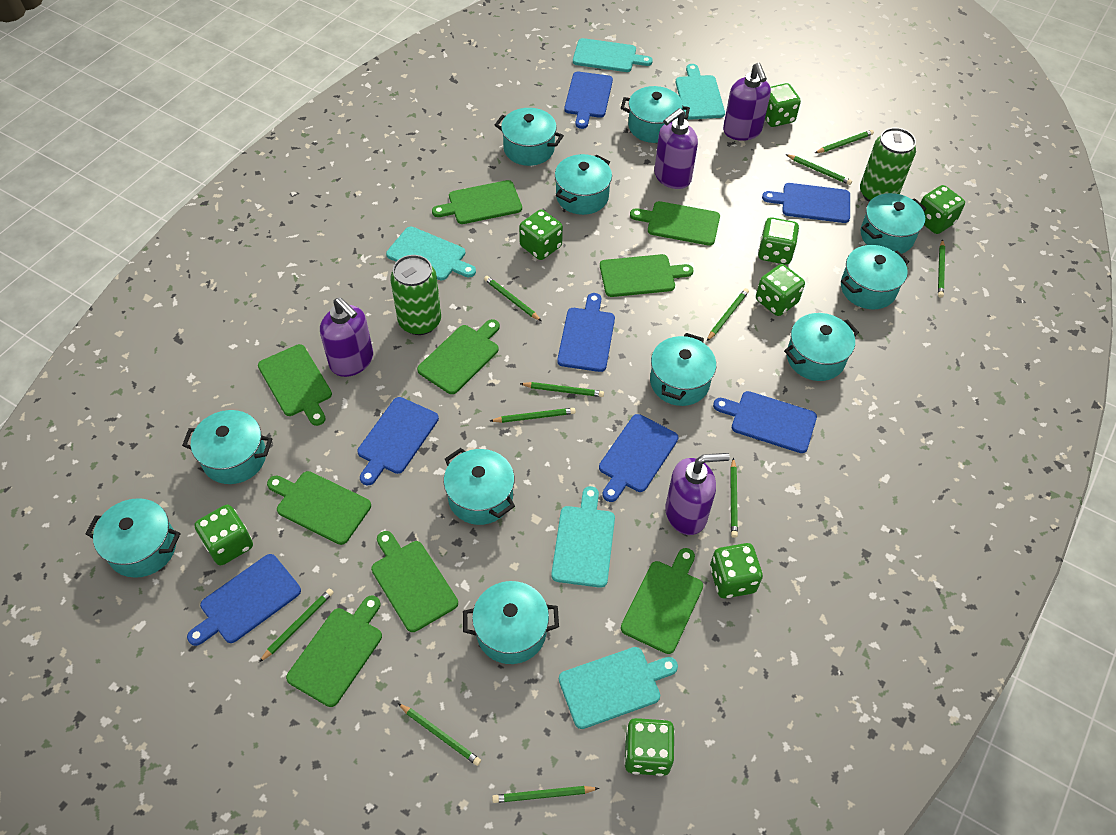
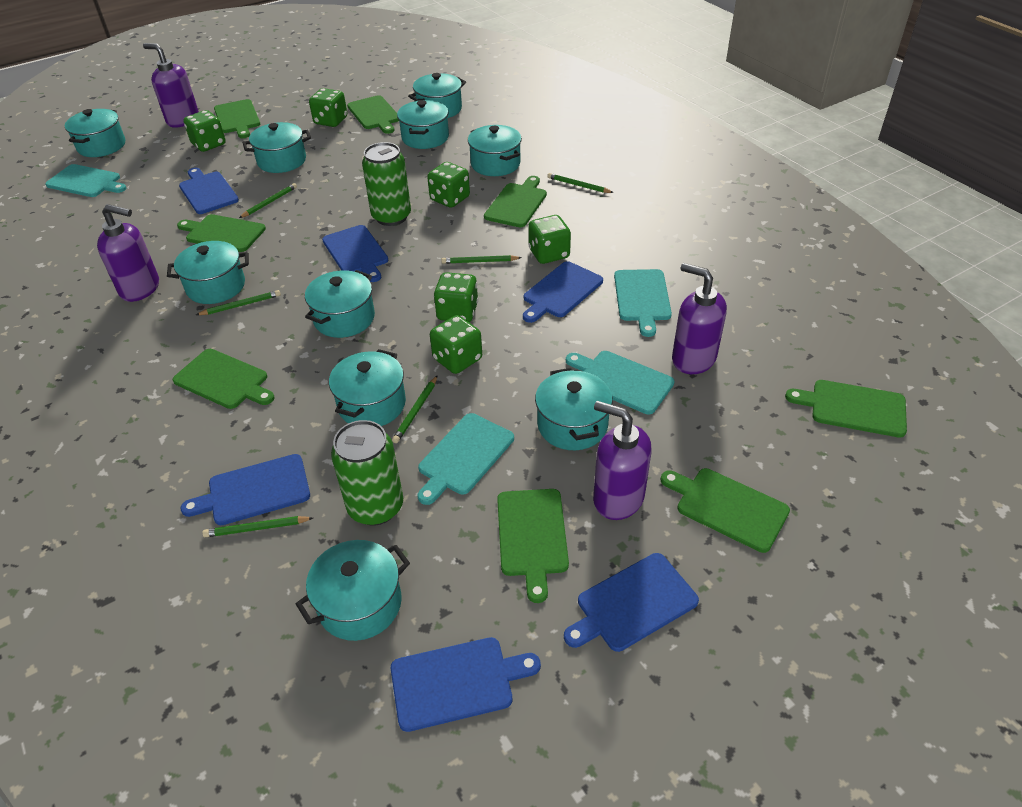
blue cutting board: [187,554,301,646] [357,397,439,485] [557,293,615,372] [564,72,613,129] [599,414,678,502] [713,391,817,453] [762,183,850,223] = 7 -> [179,168,239,214] [181,454,310,525] [322,225,388,282] [391,637,541,732] [523,261,603,323] [564,553,699,652] = 6
green cutting board: [258,344,332,426] [267,471,371,545] [286,596,382,707] [371,531,458,632] [417,319,500,394] [432,180,522,224] [600,254,693,297] [621,548,703,654] [630,201,720,246] = 9 -> [172,349,275,409] [177,214,266,252] [214,99,260,138] [347,95,399,134] [484,176,547,228] [497,489,569,603] [660,468,790,553] [785,380,907,438] = 8
green dice: [194,505,253,565] [519,209,563,260] [624,718,675,776] [710,543,763,599] [756,264,805,316] [758,217,799,265] [765,83,801,127] [921,185,965,234] = 8 -> [184,110,226,152] [309,88,347,127] [427,162,470,208] [430,315,482,374] [434,272,478,322] [528,215,571,264] = 6
green pencil: [259,588,334,662] [398,703,481,766] [484,276,541,321] [490,408,576,423] [492,786,599,803] [520,382,604,397] [707,288,749,341] [730,458,738,538] [786,154,852,185] [815,130,874,153] [938,239,945,298] = 11 -> [196,290,281,315] [202,516,313,537] [239,183,297,218] [392,375,438,443] [441,255,522,264] [547,173,614,193] = 6
turquoise cutting board: [386,226,476,280] [551,486,615,588] [559,647,678,729] [573,38,653,72] [676,64,725,120] = 5 -> [45,164,126,197] [417,413,514,505] [566,351,675,414] [614,269,672,337] = 4
turquoise pot: [86,498,180,578] [182,410,272,484] [444,448,515,525] [463,581,559,664] [495,108,564,166] [555,154,612,215] [621,86,690,143] [650,333,716,406] [784,313,859,381] [841,245,909,310] [861,193,926,254] = 11 -> [65,109,125,157] [167,241,249,304] [243,122,311,173] [296,540,410,641] [305,270,375,338] [329,349,406,426] [397,100,449,149] [408,73,466,118] [468,125,522,176] [535,368,613,450] = 10

